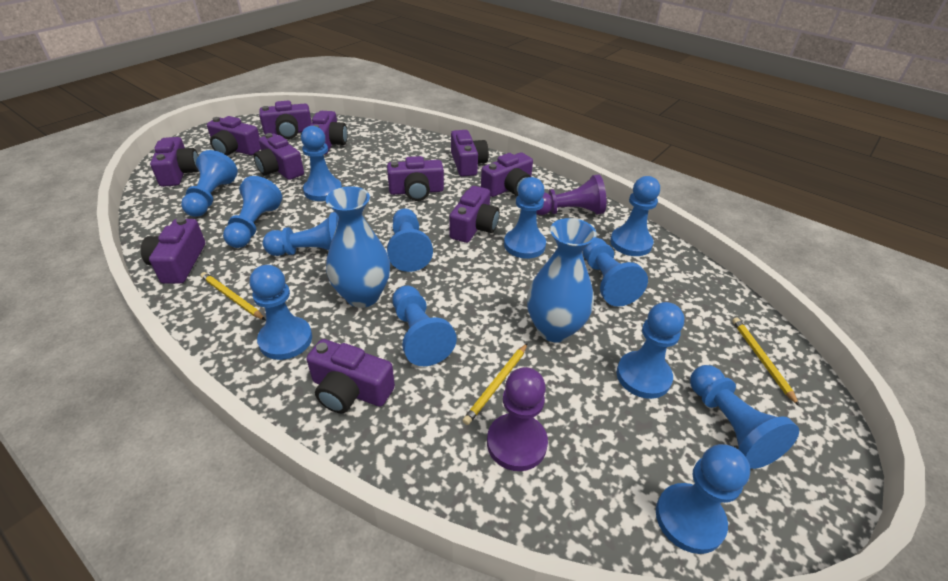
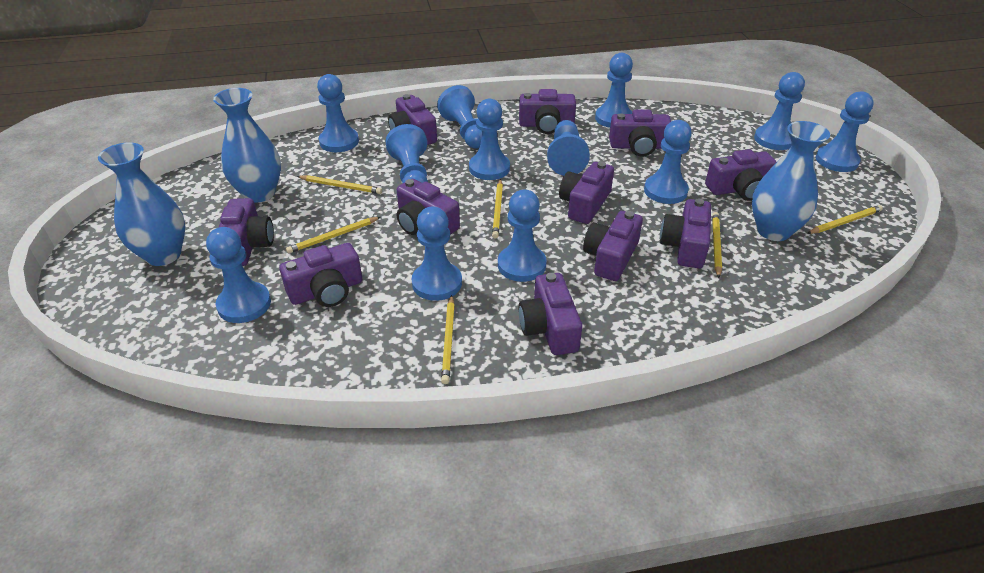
blue pawn: [181,150,238,217] [223,176,282,248] [250,265,312,360] [263,212,339,256] [301,126,342,201] [387,208,433,272] [392,286,457,366] [504,177,546,259] [582,238,648,307] [610,176,660,256] [617,302,684,399] [656,444,750,554] [690,365,799,469] = 13 -> [206,227,271,323] [317,74,359,152] [385,124,428,184] [412,207,462,301] [437,85,482,148] [469,99,510,180] [498,190,547,282] [547,120,590,176] [595,53,633,128] [644,120,692,204] [754,72,805,150] [816,91,874,172] = 12
blue vase: [326,186,390,308] [527,218,597,342] = 2 -> [98,143,185,266] [213,88,281,203] [752,121,830,241] = 3
purple pawn: [487,367,548,471] [536,174,606,215] = 2 -> none = 0
yellow pencil: [201,272,265,320] [462,343,528,425] [732,317,799,406] = 3 -> [286,217,380,254] [297,175,382,194] [441,295,455,384] [492,179,503,239] [712,212,722,278] [807,205,883,234] = 6

